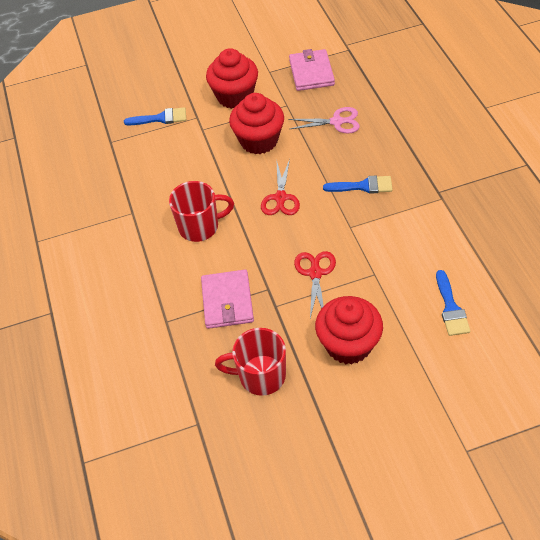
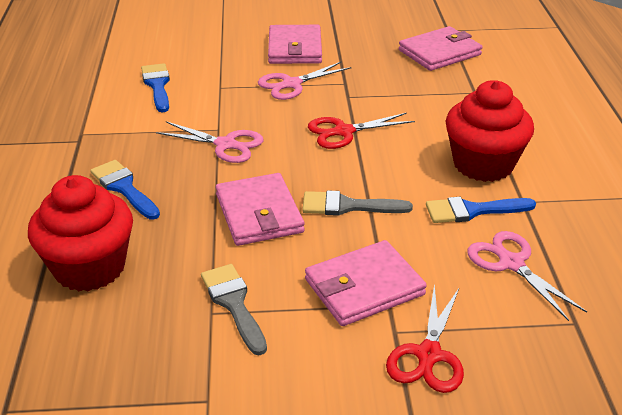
grey brush: none = 0 -> [201,264,267,355] [302,190,413,216] = 2
pink scissors: [288,107,360,133] = 1 -> [156,121,263,163] [258,62,351,100] [467,231,587,321] = 3
pink wallet: [201,270,254,329] [289,49,335,91] = 2 -> [216,173,305,246] [268,25,322,64] [305,240,427,326] [399,26,483,71] = 4
red cupcake: [206,48,258,109] [229,93,284,154] [315,296,383,364] = 3 -> [28,175,133,291] [446,80,534,182] = 2
red mug: [169,181,234,242] [215,328,286,396] = 2 -> none = 0

